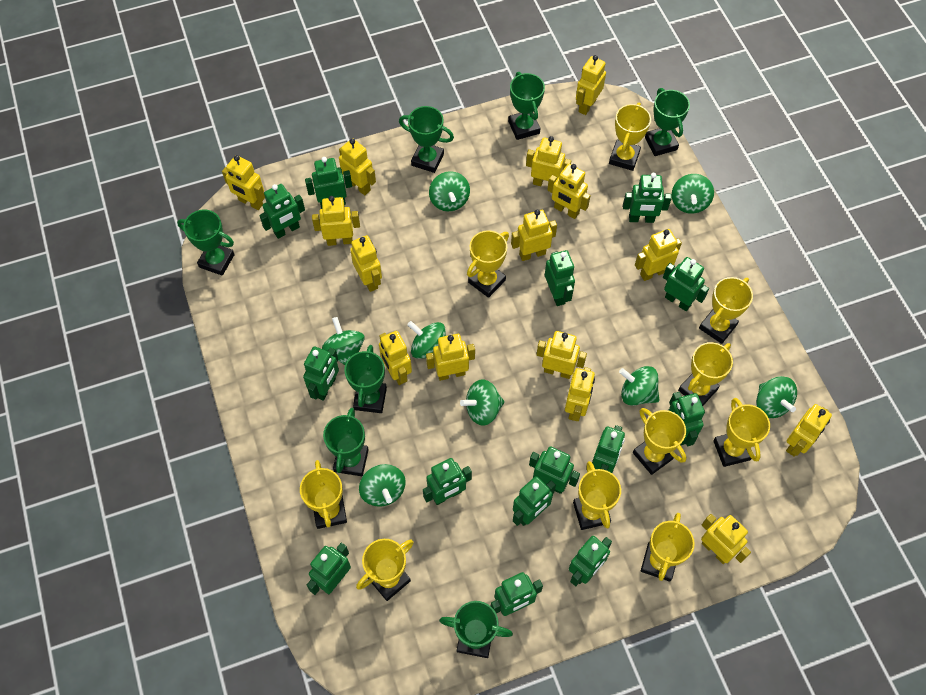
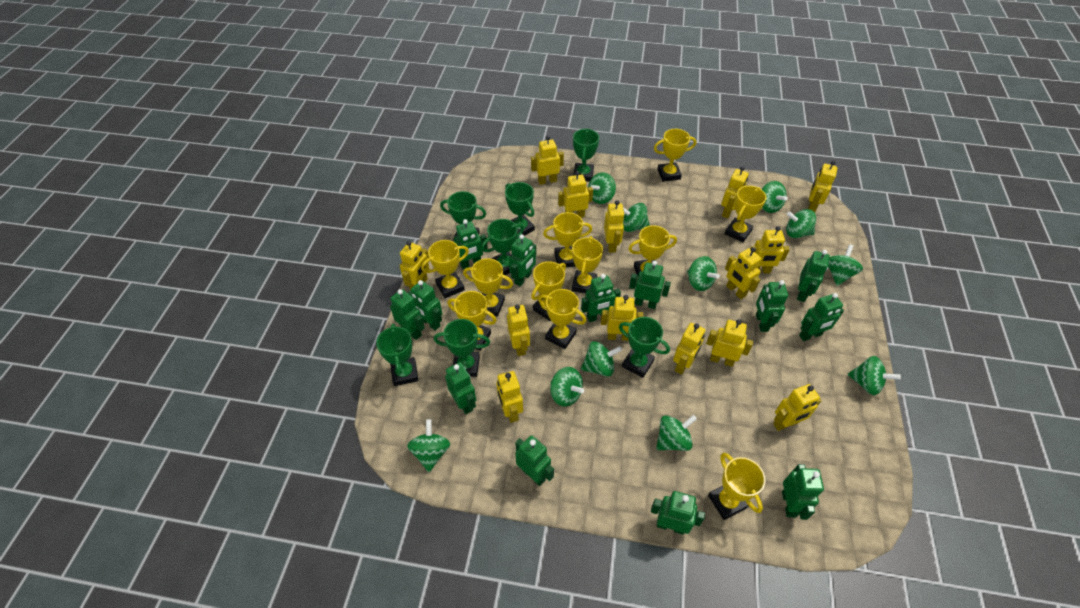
green robot: [259,184,305,239] [303,346,339,401] [305,157,352,209] [307,543,351,595] [423,458,472,505] [491,572,543,616] [513,476,556,526] [529,446,580,494] [545,250,575,306] [569,536,612,586] [592,425,625,473] [623,173,672,223] [663,257,709,311] [668,392,705,446] = 14 -> [390,289,425,340] [408,280,442,331] [445,362,476,414] [454,219,488,269] [509,234,536,286] [515,435,554,486] [581,274,621,322] [629,261,671,309] [651,491,705,535] [756,280,788,332] [782,464,824,520] [797,250,830,302] [799,293,844,341] = 13
green spinning top: [322,317,364,365] [359,464,406,507] [407,321,446,359] [429,171,470,211] [460,379,505,426] [619,366,660,406] [672,174,714,214] [756,376,797,418] = 8 -> [407,419,450,472] [550,367,585,407] [581,341,622,377] [588,172,616,204] [623,203,650,232] [656,415,697,451] [687,256,720,291] [762,181,788,213] [786,209,816,238] [828,244,863,286] [847,356,901,395] = 11
yellow robot: [222,155,265,210] [312,196,360,246] [339,138,376,195] [350,235,382,292] [379,331,412,385] [426,334,475,381] [511,210,557,261] [526,136,571,186] [536,331,587,379] [547,164,591,219] [565,367,595,421] [576,55,606,115] [635,229,682,281] [701,514,751,564] [786,404,832,457] = 15 -> [400,241,430,290] [496,371,523,423] [507,304,530,356] [531,136,564,185] [558,171,593,218] [601,295,643,341] [604,200,625,253] [673,323,705,374] [706,319,753,367] [721,166,749,218] [725,247,762,299] [750,226,790,273] [773,384,821,431] [808,161,837,212] = 14
yellow trophy: [300,460,347,529] [356,539,414,601] [467,230,509,298] [573,461,621,530] [609,103,651,171] [633,408,687,475] [641,513,695,581] [678,342,733,406] [699,277,753,344] [713,398,770,467] = 10 -> [421,240,469,298] [447,291,497,351] [463,258,513,317] [531,261,566,321] [538,289,586,349] [543,212,592,267] [572,236,603,293] [628,225,677,276] [654,129,696,182] [708,453,766,520] [725,186,766,242] = 11

